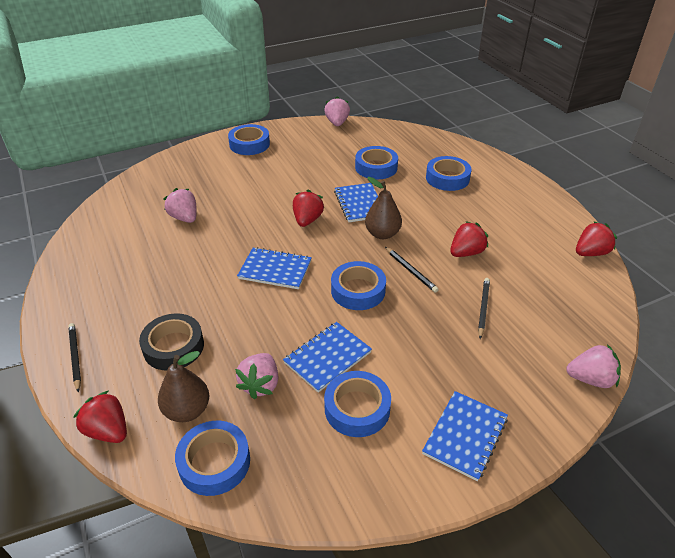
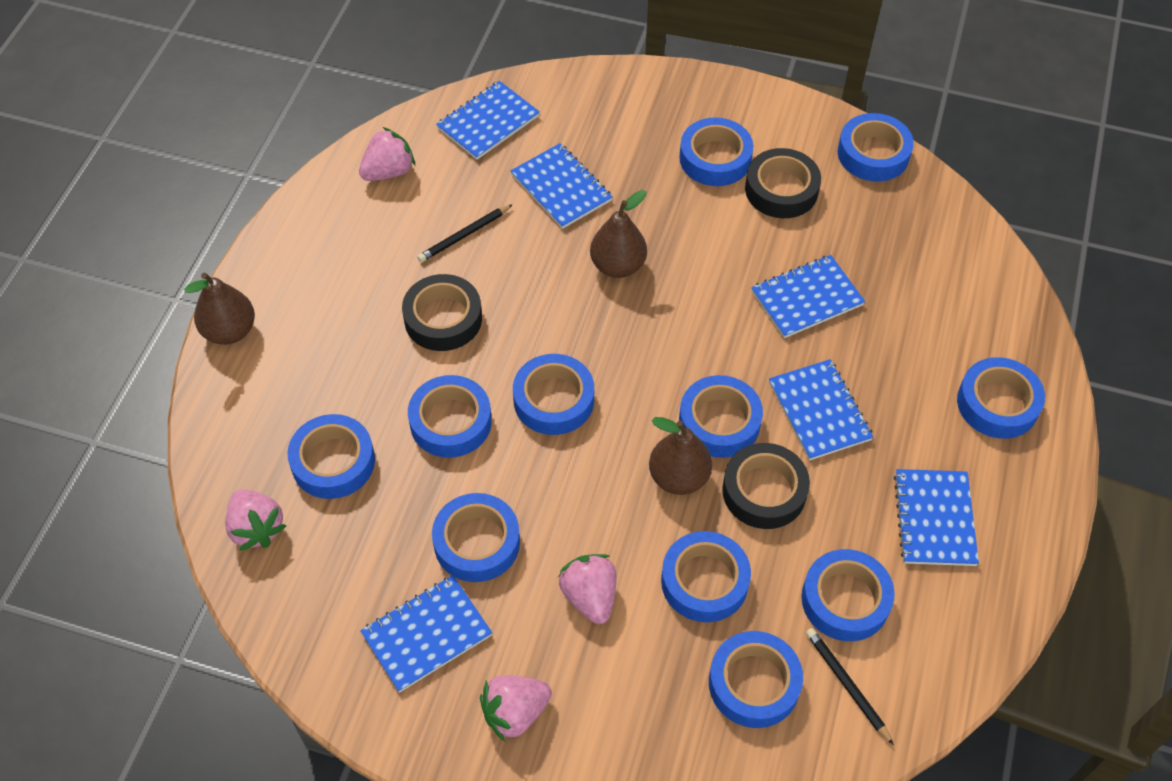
black pencil: [68,323,81,392] [385,247,439,293] [478,278,490,339] = 3 -> [417,204,513,262] [806,628,894,745] = 2
black tape: [139,313,204,371] = 1 -> [402,274,482,351] [722,443,810,529] [745,148,821,218] = 3
blue notebook: [237,247,312,289] [283,322,372,393] [334,183,378,222] [422,391,508,481] = 4 -> [360,575,492,693] [436,81,540,160] [511,143,613,229] [751,255,865,338] [769,359,873,460] [894,469,979,566] = 6
blue tape: [175,421,250,496] [228,124,270,155] [324,371,391,437] [331,261,386,310] [355,146,398,179] [426,156,471,191] = 6 -> [288,414,375,499] [408,375,492,458] [432,493,520,582] [513,354,594,435] [661,531,751,622] [679,117,754,186] [679,375,763,458] [709,631,803,728] [801,549,895,641] [838,113,914,181] [957,357,1045,439] = 11
brown pear: [158,351,209,422] [365,177,402,239] = 2 -> [184,273,255,345] [590,190,647,278] [649,417,712,495] = 3
red strawberry: [73,391,127,443] [293,190,324,227] [450,221,488,257] [576,222,617,256] = 4 -> none = 0

